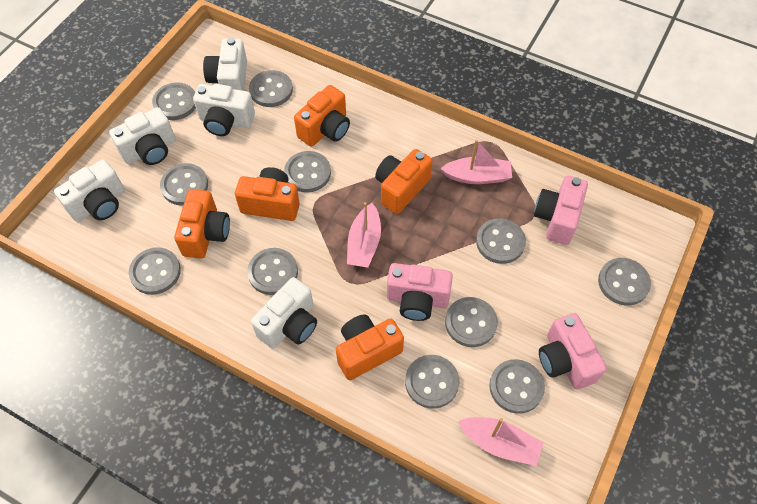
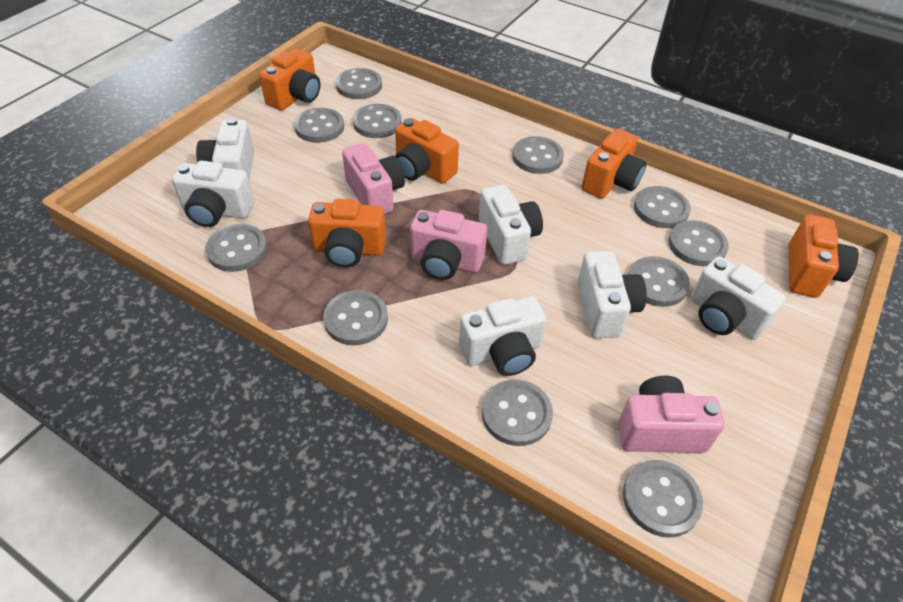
pink boat: [347,202,381,268] [440,140,512,184] [458,417,544,466] = 3 -> none = 0
white camera: [54,160,125,222] [109,107,175,165] [193,84,255,136] [203,37,247,91] [251,277,317,349] = 5 -> [172,161,254,227] [196,118,254,179] [459,296,546,376] [479,185,543,265] [577,251,647,338] [691,256,786,340] = 6

